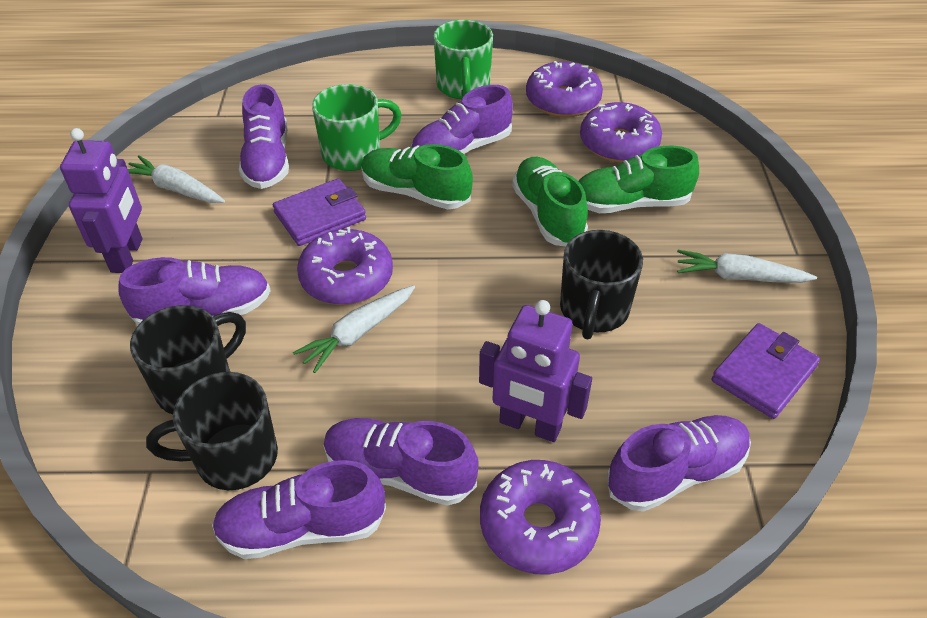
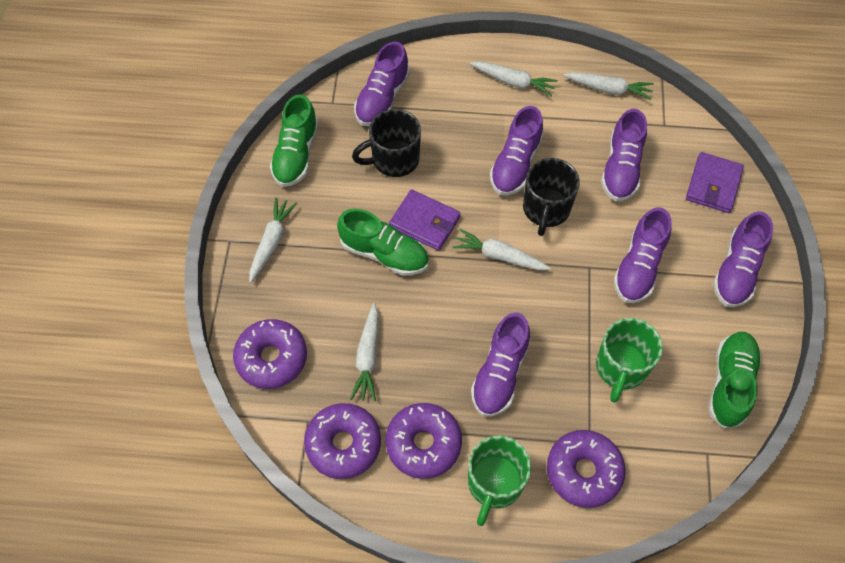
black mug: [130,305,246,414] [146,372,278,490] [560,230,643,339] = 3 -> [352,109,421,177] [523,158,580,236] = 2
purple robot: [60,128,142,273] [479,300,592,442] = 2 -> none = 0
white carrot: [128,155,225,203] [293,285,415,373] [677,250,817,283] = 3 -> [249,197,297,283] [350,303,378,401] [453,228,551,270] [470,61,558,96] [563,72,654,100] = 5

